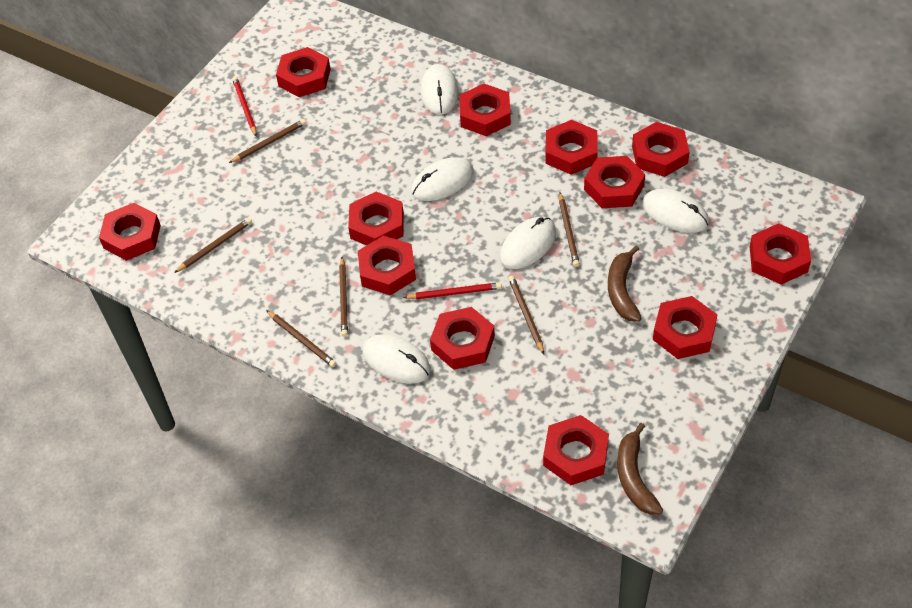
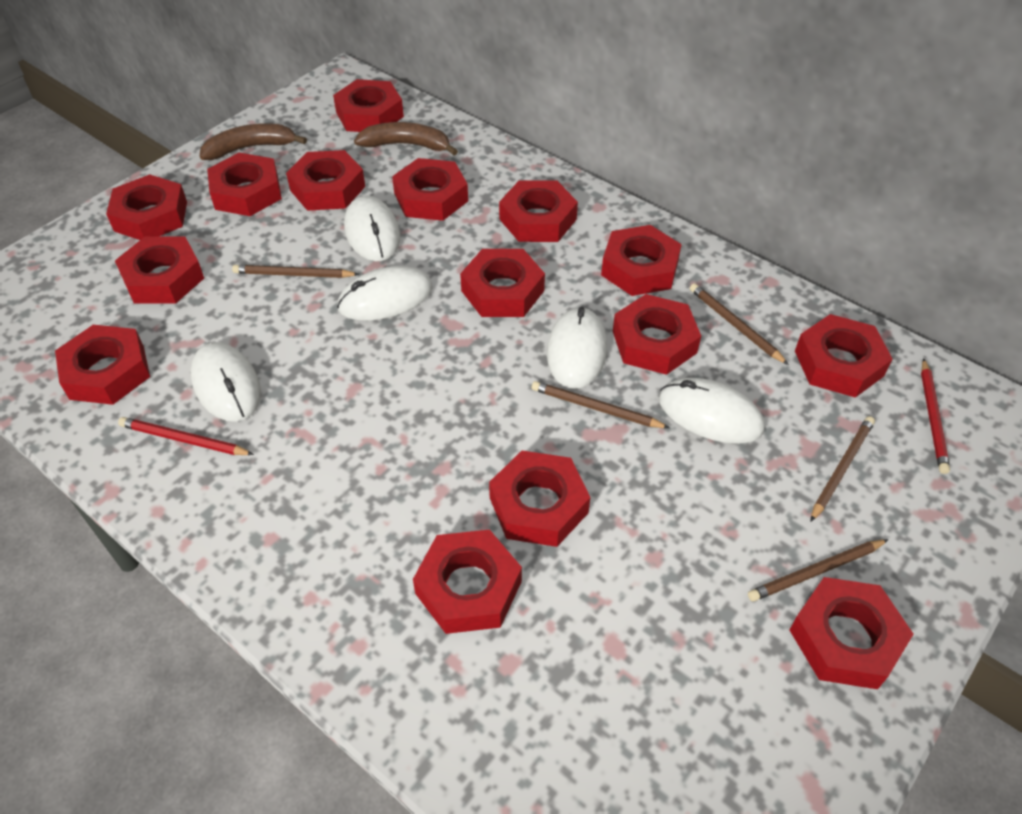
brown pencil: [174,218,252,273] [229,119,306,163] [266,310,337,367] [339,257,348,337] [508,276,544,354] [559,193,580,267] = 6 -> [232,265,359,278] [532,381,670,428] [690,283,789,365] [748,539,889,602] [810,416,875,522] = 5
red nut: [99,203,161,261] [276,47,331,97] [348,191,404,245] [358,235,416,296] [430,307,495,370] [459,84,511,136] [543,415,609,485] [545,120,598,175] [584,156,645,208] [632,122,690,177] [653,296,717,359] [750,223,811,285] = 12 -> [55,325,150,405] [106,174,187,240] [115,237,204,304] [207,153,282,216] [286,150,365,211] [333,79,404,132] [392,158,468,221] [413,529,522,634] [460,249,545,317] [489,451,590,547] [499,180,578,242] [601,225,682,296] [613,294,701,375] [790,577,914,689] [795,314,893,398] = 15

